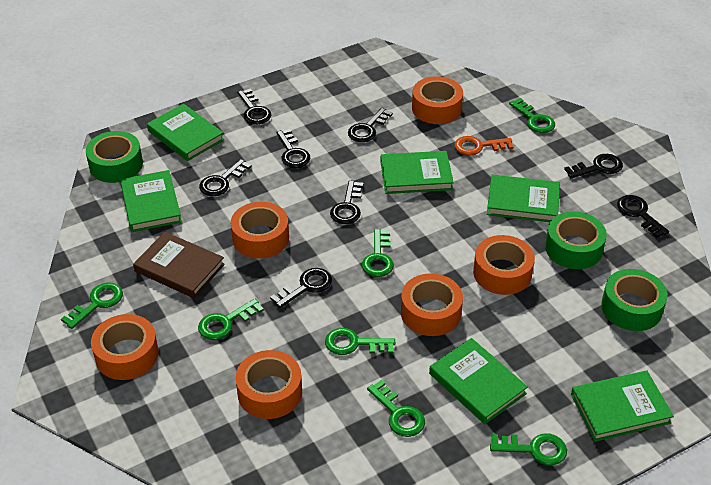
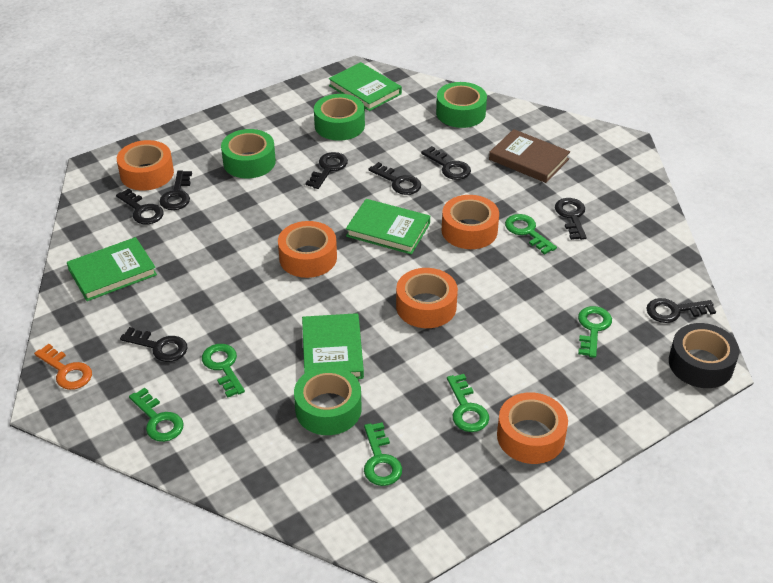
black tape: none = 0 -> [669,323,739,388] = 1
green book: [120,170,182,232] [147,104,224,161] [381,151,454,194] [429,338,528,424] [487,174,560,222] [571,371,674,442] = 6 -> [67,237,157,301] [302,313,364,379] [329,62,402,111] [346,199,430,255] = 4
green key: [61,282,123,329] [198,299,264,340] [325,328,395,355] [362,229,394,277] [367,380,425,437] [490,433,567,465] [509,98,555,133] = 7 -> [129,388,184,442] [202,344,245,398] [364,422,402,486] [447,374,489,432] [505,214,557,255] [578,306,612,358] = 6
green tape: [86,131,143,183] [545,211,607,269] [601,269,668,331] = 3 -> [221,129,276,178] [294,366,362,435] [314,94,365,141] [436,82,487,128] = 4
orange tape: [91,314,159,380] [231,202,289,259] [235,350,302,419] [401,273,463,336] [412,76,463,124] [473,235,535,295] = 6 -> [117,140,174,191] [278,221,337,278] [396,268,458,328] [442,195,499,249] [497,392,568,464] = 5

